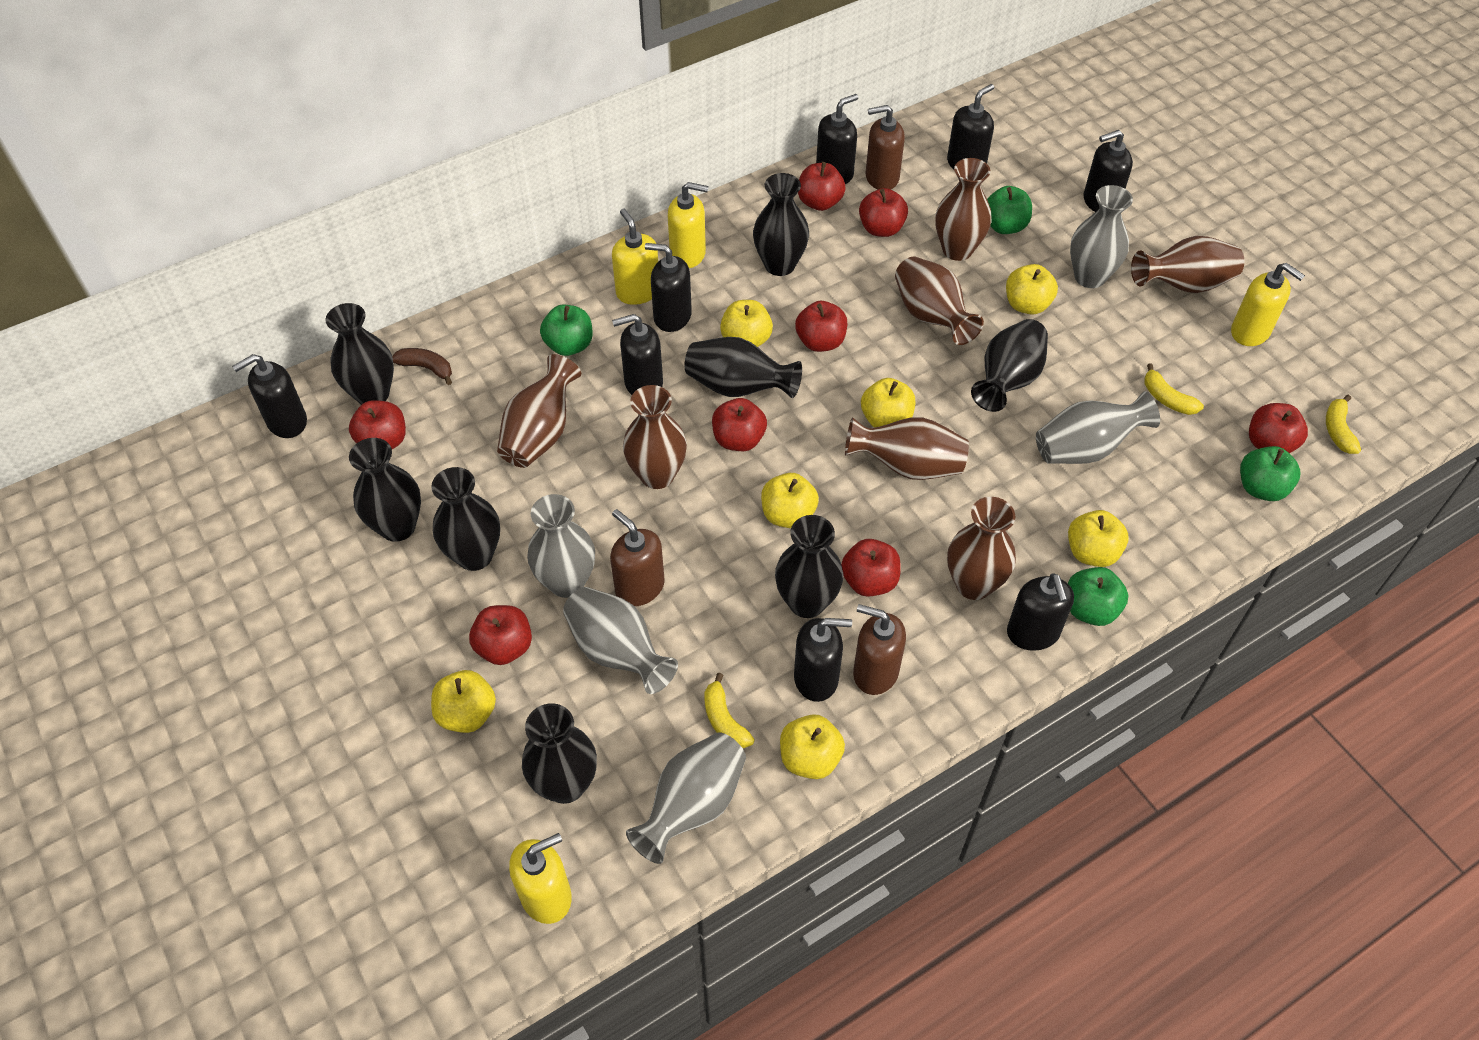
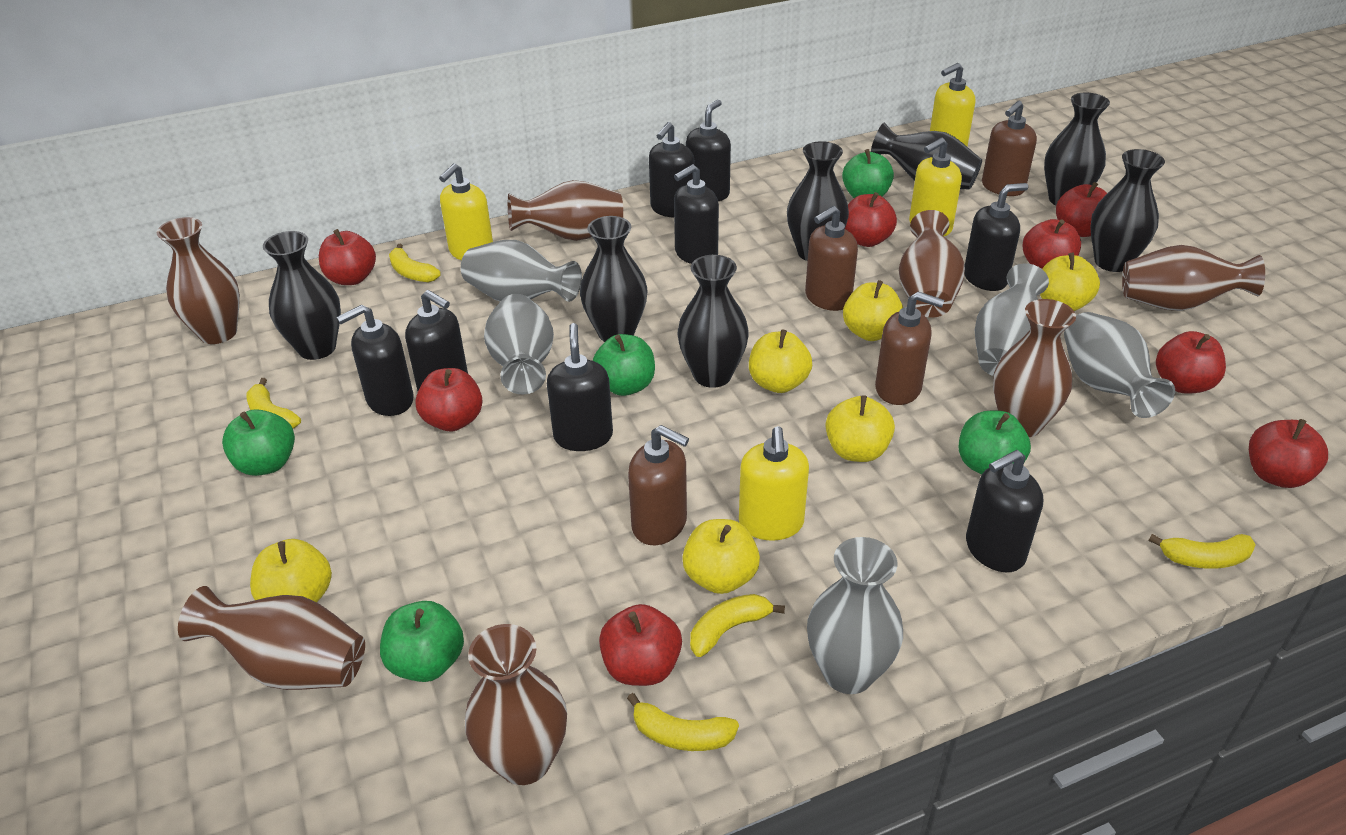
black vase: [326,303,394,405] [349,438,421,542] [431,467,500,571] [522,703,597,804] [685,337,802,398] [753,173,809,276] [775,515,843,618] [971,319,1048,412] = 8 -> [263,231,341,360] [580,216,647,342] [678,255,749,388] [787,141,849,261] [871,123,982,189] [1044,92,1110,205] [1090,149,1165,272] = 7
brown banana: [392,348,452,385] = 1 -> none = 0
brown soap dispenser: [610,509,665,606] [853,604,906,695] [865,105,905,190] = 3 -> [628,425,689,545] [805,206,858,311] [875,292,944,405] [982,101,1037,196] = 4
green apple: [540,305,593,356] [987,186,1032,234] [1068,567,1129,626] [1240,446,1300,501] = 4 -> [222,409,295,476] [380,601,464,682] [593,334,655,396] [842,149,894,198] [959,411,1031,474] = 5
yellow apple: [431,670,496,733] [720,300,773,347] [761,473,819,528] [780,714,845,779] [861,378,915,428] [1006,264,1058,315] [1068,510,1128,567] = 7 -> [250,539,332,602] [682,519,760,594] [749,330,812,393] [826,395,895,462] [843,280,903,341] [1040,253,1100,311] = 6
yellow banana: [705,673,755,748] [1144,363,1204,415] [1326,395,1361,454] = 3 -> [247,378,301,429] [389,244,441,282] [627,693,739,751] [690,594,785,657] [1149,534,1256,569] = 5

